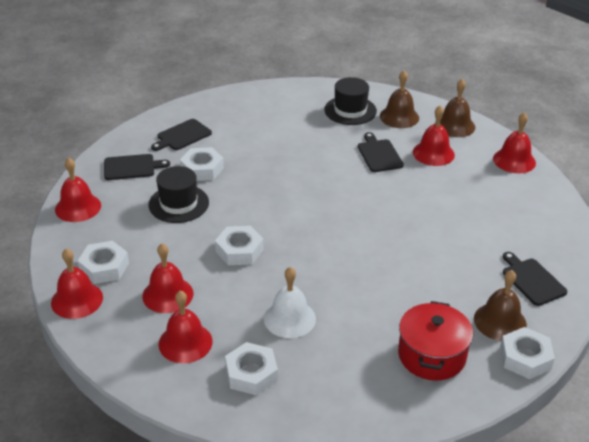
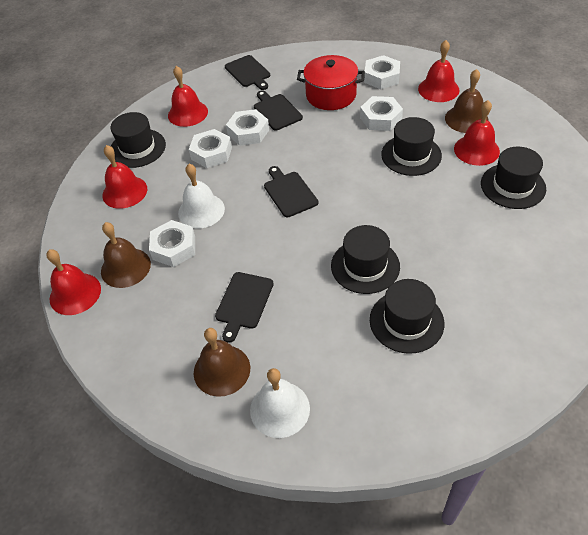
black hat: [148,166,209,223] [324,77,377,125] = 2 -> [111,112,166,168] [331,225,400,294] [370,279,444,354] [381,117,442,176] [481,147,546,209] = 5
red bell: [51,248,103,319] [55,157,101,222] [142,243,193,313] [159,290,212,363] [413,106,455,166] [493,112,536,173] = 6 -> [47,249,101,315] [102,145,147,209] [168,66,208,127] [418,40,459,102] [454,100,500,166] = 5
white bell: [264,267,316,338] = 1 -> [178,164,225,228] [250,368,310,438] = 2

